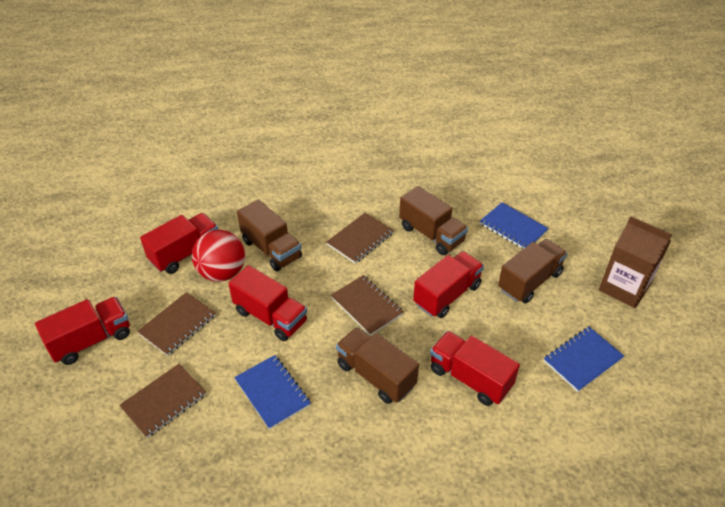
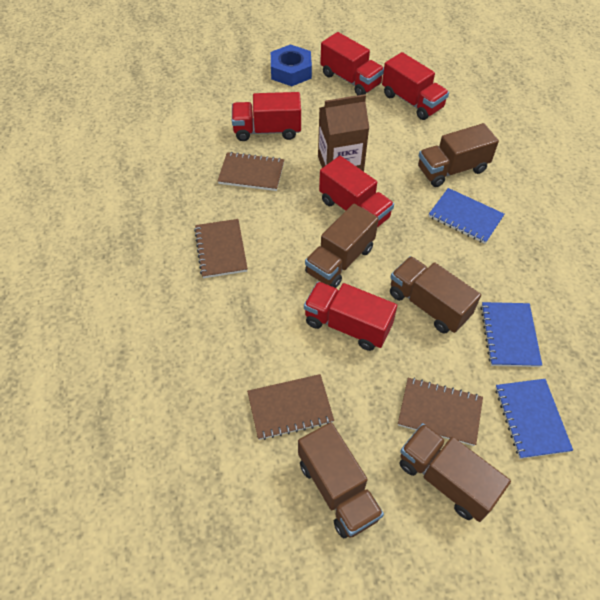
blue nut: none = 0 -> [271,44,312,86] = 1
brown truck: [237,199,302,271] [336,327,419,404] [399,186,468,255] [498,239,567,304] = 4 -> [298,422,384,538] [305,204,379,288] [390,256,481,334] [399,423,511,522] [418,123,499,187] = 5
red ball: [192,229,245,282] = 1 -> none = 0

